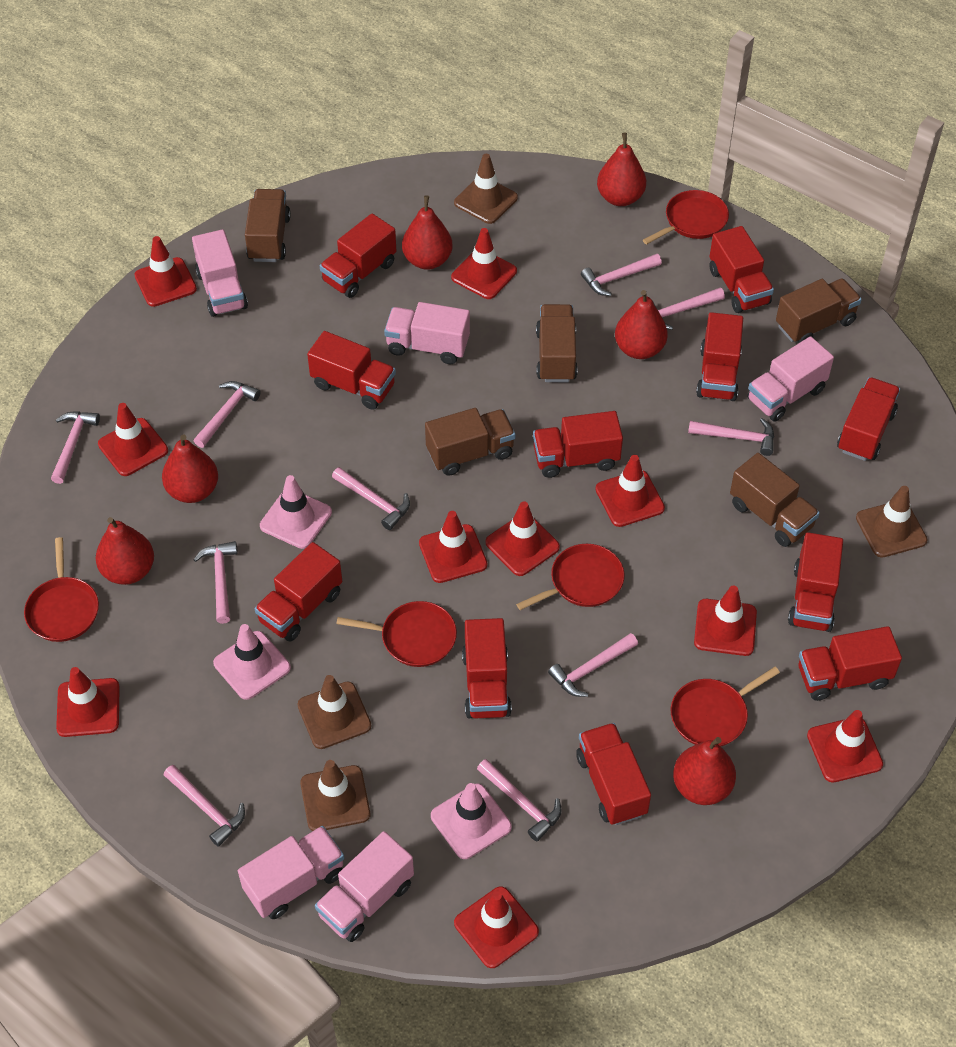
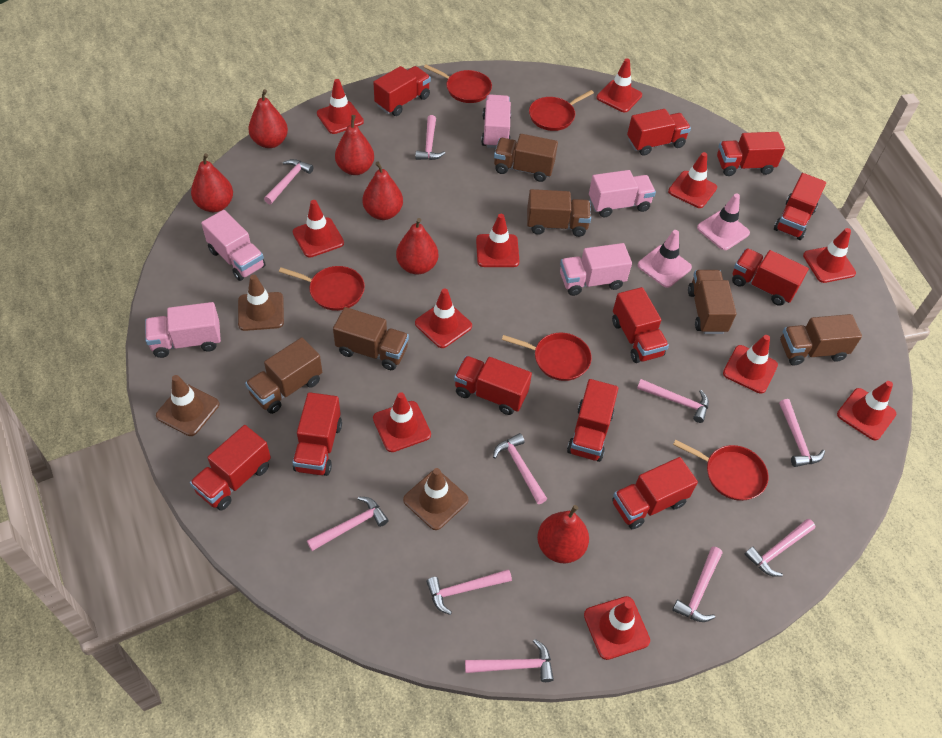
brown traffic cone: [298,675,371,749] [300,760,370,831] [454,154,518,224] [856,486,927,558] = 4 -> [156,375,219,436] [238,275,284,331] [403,468,469,530] = 3
brown truck: [245,189,291,262] [425,408,515,476] [536,304,578,382] [730,453,820,547] [776,278,862,343] = 5 -> [245,337,322,414] [333,307,409,370] [494,134,558,182] [527,189,591,237] [688,270,736,334] [780,314,862,365] = 6
pink traffic cone: [213,624,291,700] [260,475,332,549] [431,783,512,859] = 3 -> [638,230,692,288] [697,193,750,250] = 2
red traffic cone: [56,667,120,737] [98,403,168,476] [134,236,197,307] [419,511,487,583] [451,228,517,299] [454,886,539,968] [486,501,560,576] [595,455,665,527] [694,585,757,656] [807,710,883,783] = 10 -> [293,200,344,258] [317,79,364,134] [373,392,431,452] [415,288,472,348] [476,214,519,267] [584,596,650,660] [597,59,642,112] [668,152,717,208] [723,335,778,394] [803,228,856,283] [837,381,896,440] = 11

